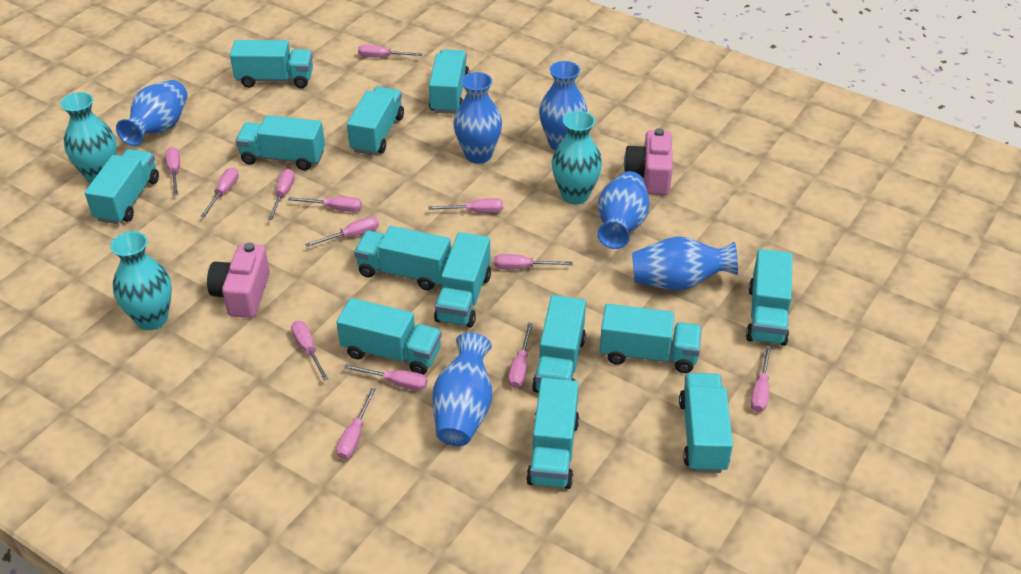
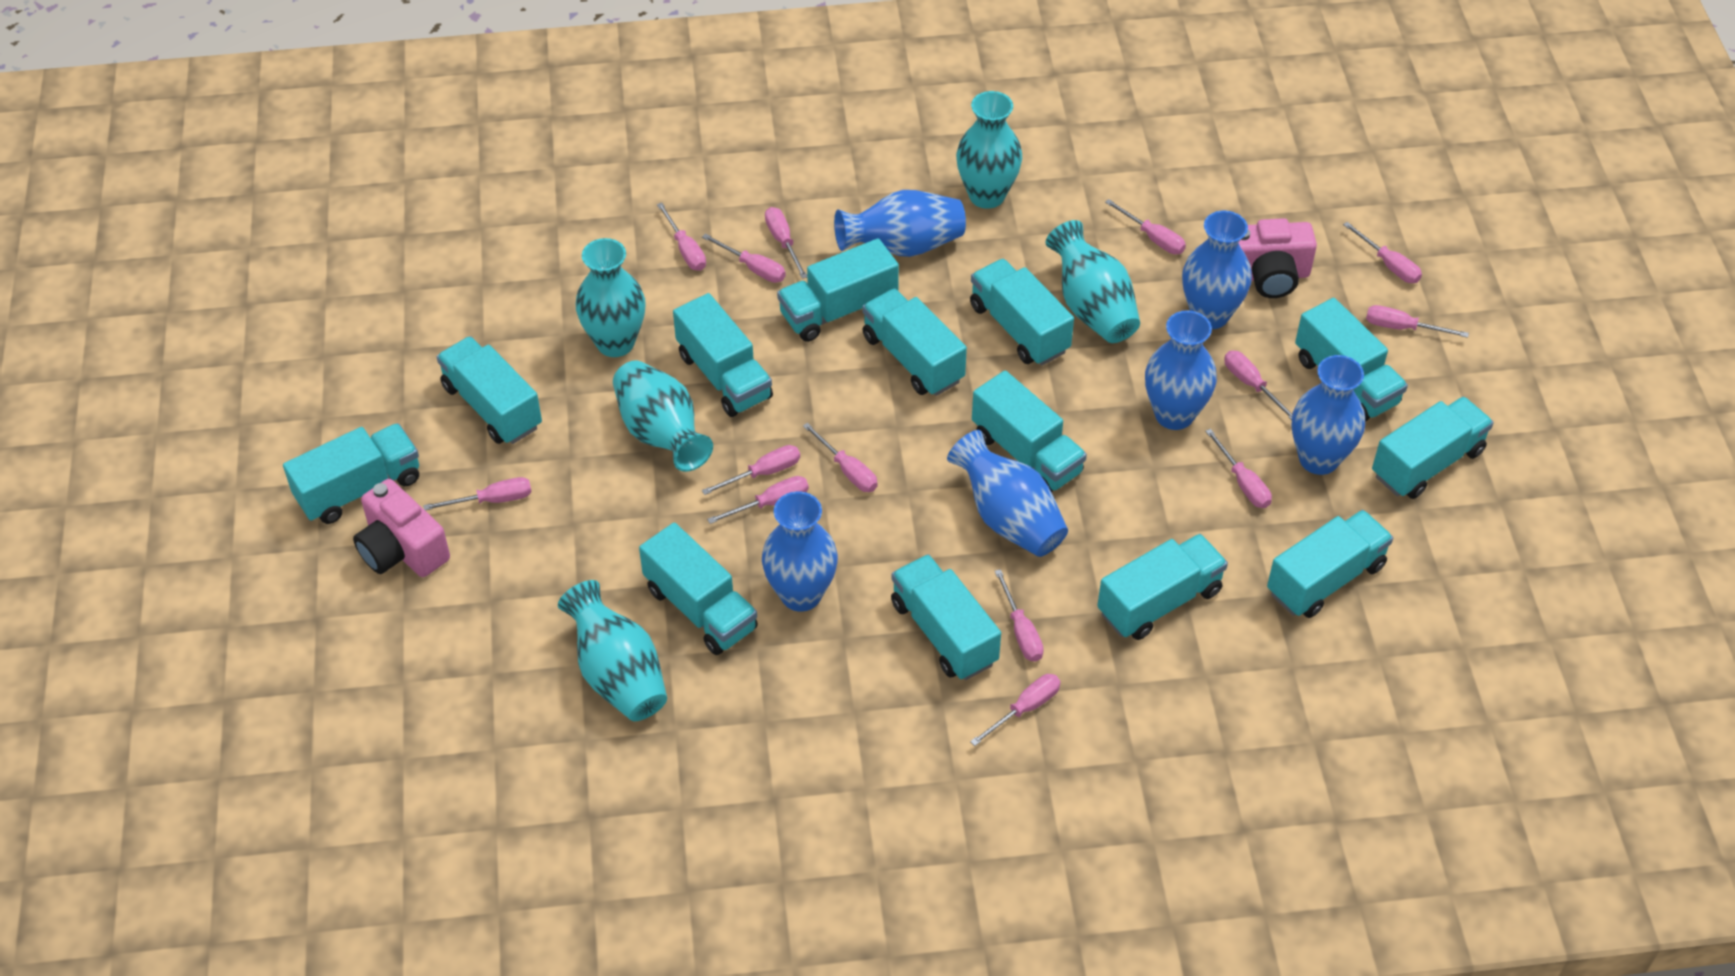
pink screwdriver: [165,147,180,196] [200,167,239,218] [268,169,295,220] [288,197,362,212] [291,321,328,381] [305,216,379,247] [336,388,376,459] [344,364,427,391] [358,45,422,57] [428,198,503,213] [494,254,573,269] [508,323,533,388] [751,345,771,412] = 13 -> [423,477,532,510] [657,203,706,271] [702,234,786,283] [702,445,800,495] [707,476,809,524] [765,207,807,279] [803,423,878,492] [970,674,1061,746] [995,569,1044,661] [1105,199,1186,254] [1205,429,1272,508] [1224,350,1292,420] [1343,222,1422,283] [1366,305,1469,338] = 14
turquoise vase: [61,92,117,183] [110,231,172,330] [552,111,602,204] = 3 -> [558,580,667,721] [576,238,646,357] [613,360,713,472] [956,91,1022,209] [1045,220,1140,343] = 5

